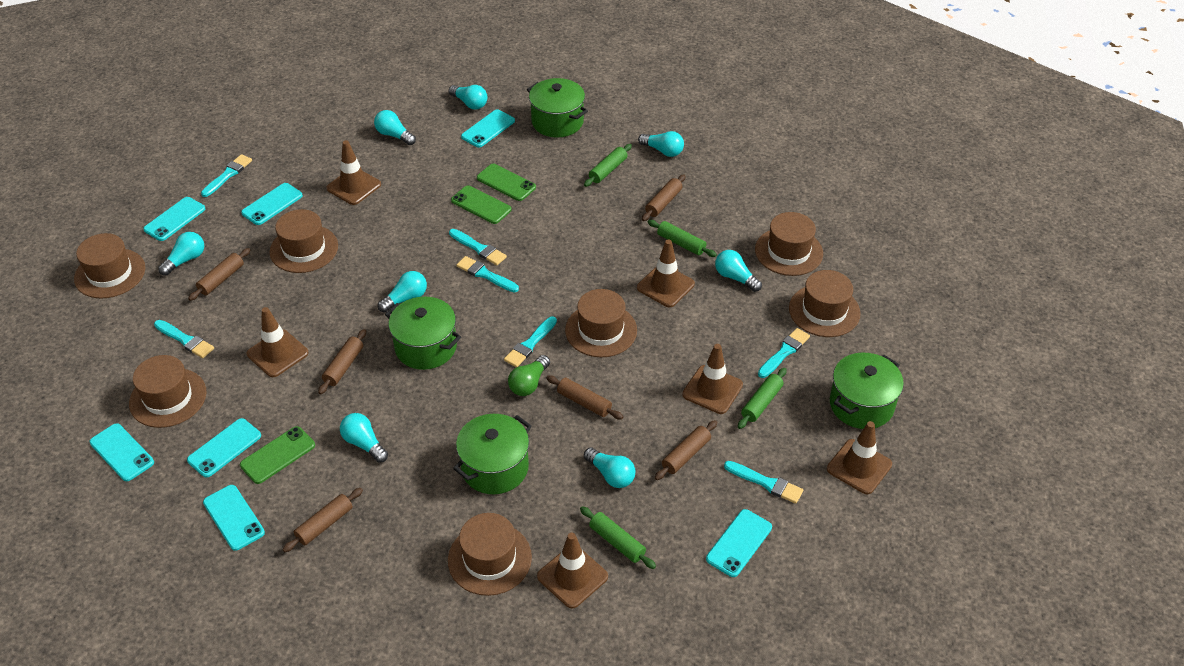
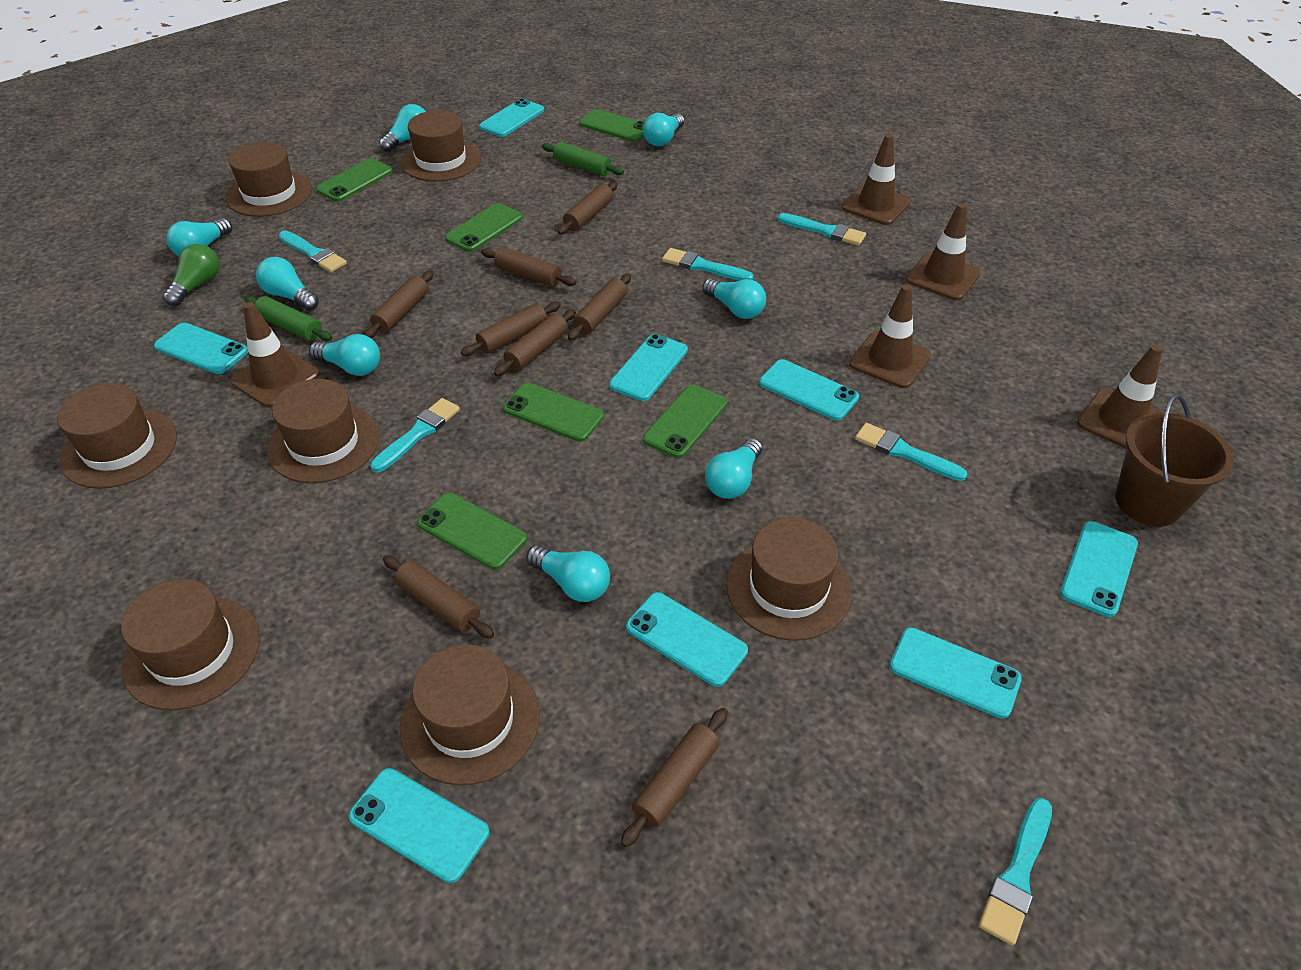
brown bucket: none = 0 -> [1115,394,1234,527] = 1
brown rolling pin: [188,248,251,301] [282,488,363,552] [318,329,366,394] [546,376,623,420] [642,174,686,221] [655,420,717,480] = 6 -> [364,271,434,338] [383,555,494,638] [461,302,561,356] [481,247,576,287] [494,309,576,376] [557,182,618,235] [568,274,631,341] [621,708,728,847] = 8
brown traffic cone: [247,307,309,377] [326,140,381,205] [537,533,608,608] [637,240,695,307] [682,344,743,414] [827,421,892,494] = 6 -> [230,302,320,408] [842,134,911,225] [849,284,931,388] [906,203,981,300] [1077,345,1162,449] = 5
green phone: [240,426,315,484] [451,185,512,224] [477,164,536,201] = 3 -> [316,158,393,202] [417,493,527,570] [445,203,523,252] [503,383,604,442] [579,109,644,142] [643,385,727,458] = 6
green pot: [385,297,461,370] [453,414,532,494] [527,78,588,138] [830,352,904,429] = 4 -> none = 0
green rolling pin: [580,506,656,569] [584,144,632,187] [648,220,717,257] [738,368,787,429] = 4 -> [245,296,332,341] [542,142,624,176] = 2
turquoise brush: [154,320,214,358] [201,154,252,197] [449,229,507,265] [456,256,519,292] [504,316,557,367] [724,461,803,504] [758,328,810,378] = 7 -> [279,230,347,272] [370,398,460,472] [662,248,753,281] [778,213,866,245] [855,423,967,481] [979,798,1052,945] = 6
turquoise phone: [89,423,154,481] [143,197,205,241] [187,418,261,478] [203,485,265,551] [241,183,303,225] [461,110,515,148] [706,509,772,577] = 7 -> [154,323,248,374] [349,768,489,883] [479,98,544,137] [609,334,688,401] [626,592,748,687] [759,359,859,420] [890,627,1022,719] [1060,521,1138,617] = 8

